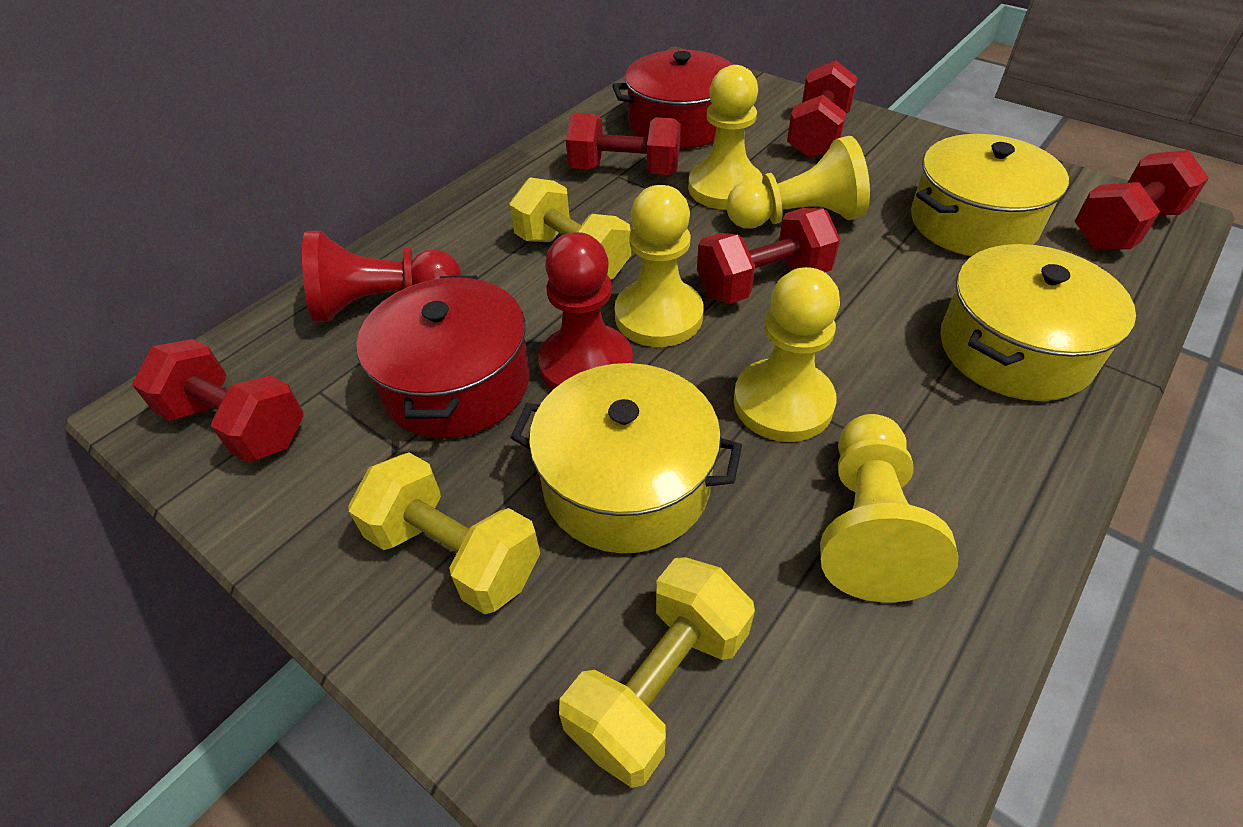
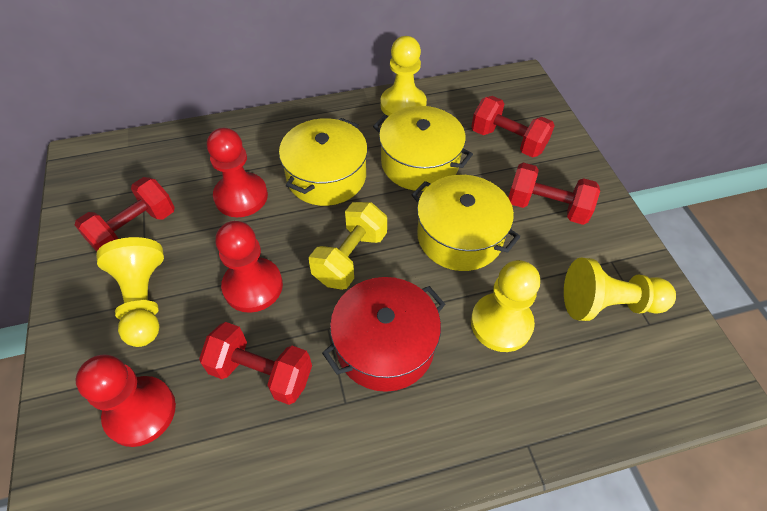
red dumbbell: [132,339,304,463] [566,112,681,175] [697,208,840,304] [787,60,858,159] [1074,150,1209,249] = 5 -> [75,177,175,252] [199,322,312,405] [471,96,555,158] [508,163,600,225] = 4
red pawn: [302,231,461,322] [538,232,633,390] = 2 -> [76,354,176,447] [207,128,268,217] [215,221,283,313] = 3
red pot: [356,276,530,439] [612,50,733,149] = 2 -> [322,277,445,392] = 1
yellow dumbbell: [349,453,540,614] [509,177,631,280] [559,557,755,788] = 3 -> [309,202,387,290] = 1
yellow pawn: [615,185,704,347] [688,65,763,210] [726,136,870,229] [734,267,840,442] [820,414,959,602] = 5 -> [96,237,164,347] [380,36,427,116] [471,260,540,352] [564,258,676,321] = 4

